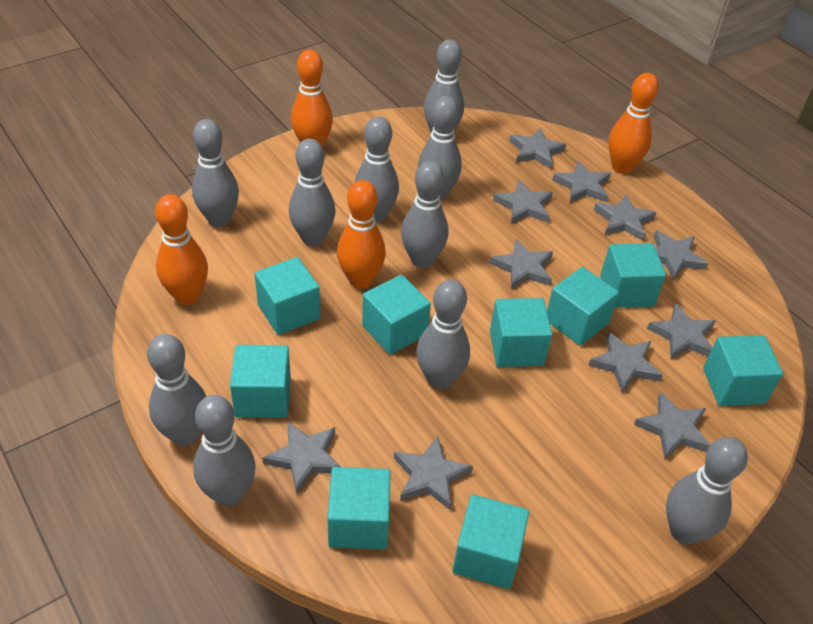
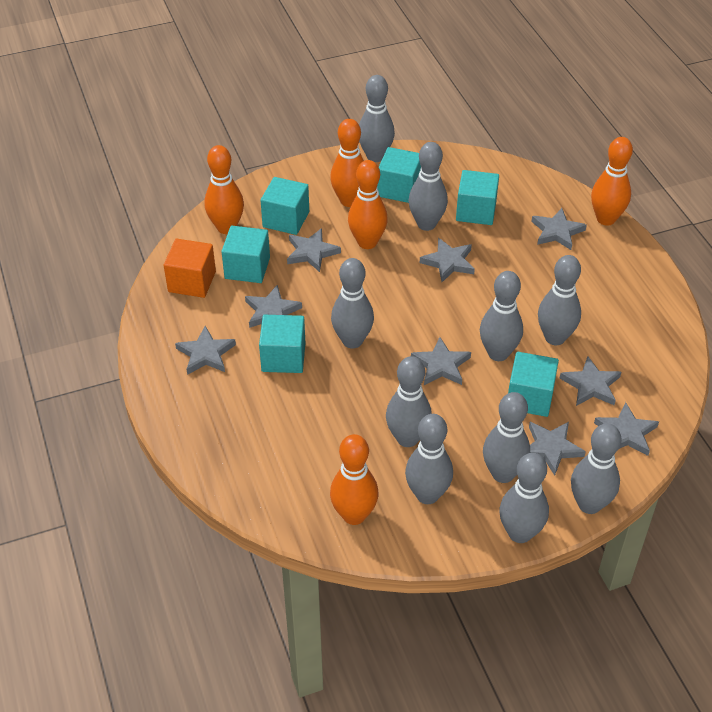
grey star: [262,422,341,494] [394,436,473,510] [490,239,553,290] [493,180,553,224] [509,128,566,169] [552,161,611,203] [589,332,663,393] [594,194,656,241] [634,392,711,459] [647,303,715,359] [654,230,709,280] = 11 -> [175,326,236,375] [245,285,302,328] [287,228,341,272] [411,337,471,385] [420,238,475,282] [529,422,586,476] [531,208,587,250] [560,356,621,406] [594,402,659,456] = 9
orange bowling pin: [155,194,208,305] [291,50,333,148] [337,180,386,289] [608,73,659,174] = 4 -> [205,145,244,234] [330,119,364,207] [330,434,378,525] [348,160,388,249] [591,137,633,226] = 5
orange cube: none = 0 -> [164,239,216,298] = 1
turquoise cube: [230,345,291,418] [254,257,320,335] [328,467,391,549] [362,275,431,355] [452,494,529,589] [490,298,552,367] [547,267,619,346] [600,243,666,308] [703,335,783,406] = 9 -> [221,226,270,283] [259,315,305,373] [261,177,309,235] [377,147,421,203] [456,170,499,225] [508,352,559,417] = 6

